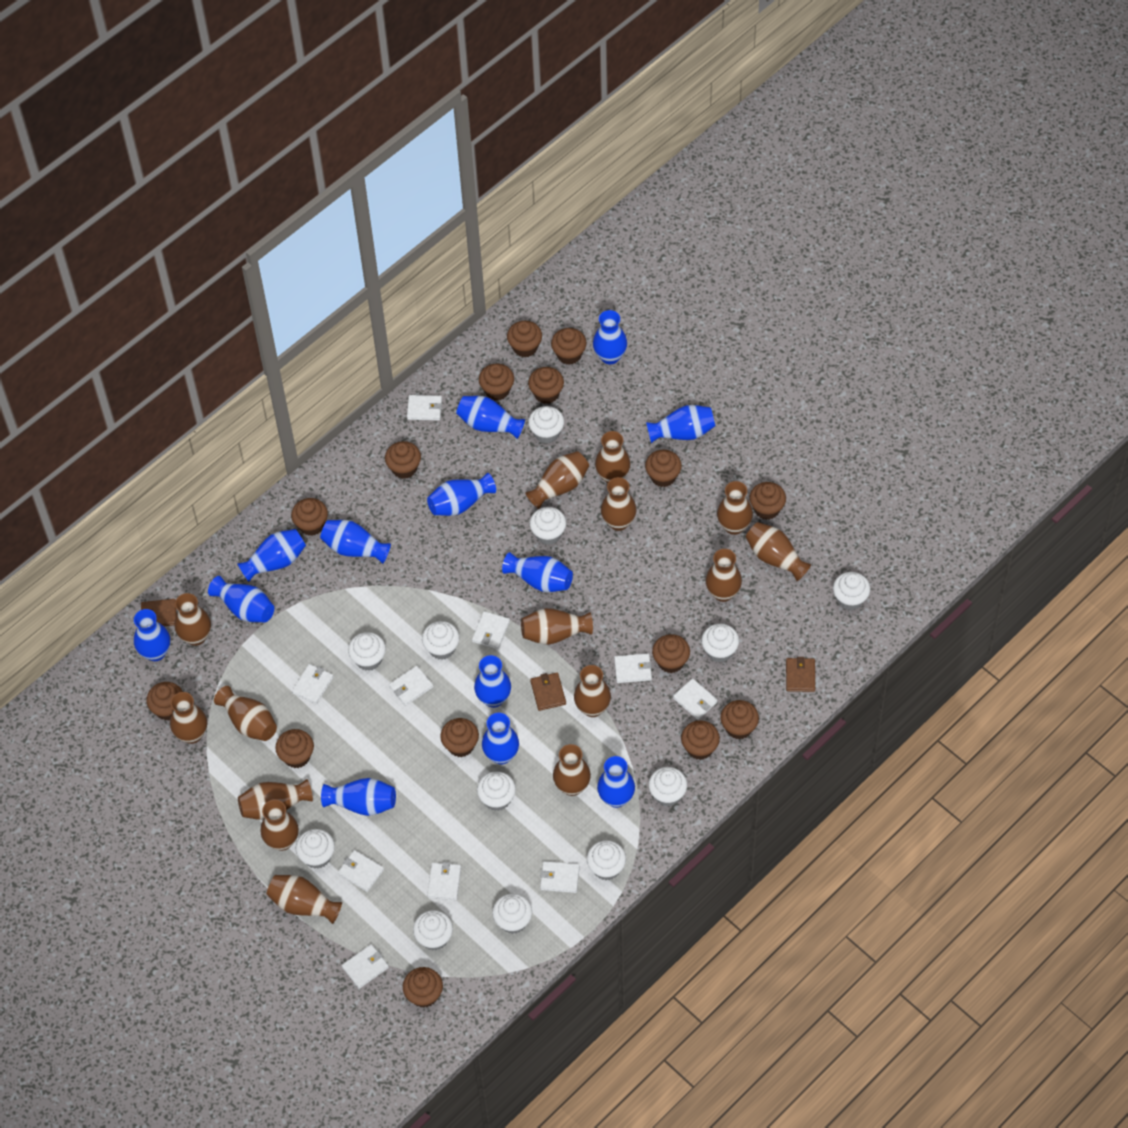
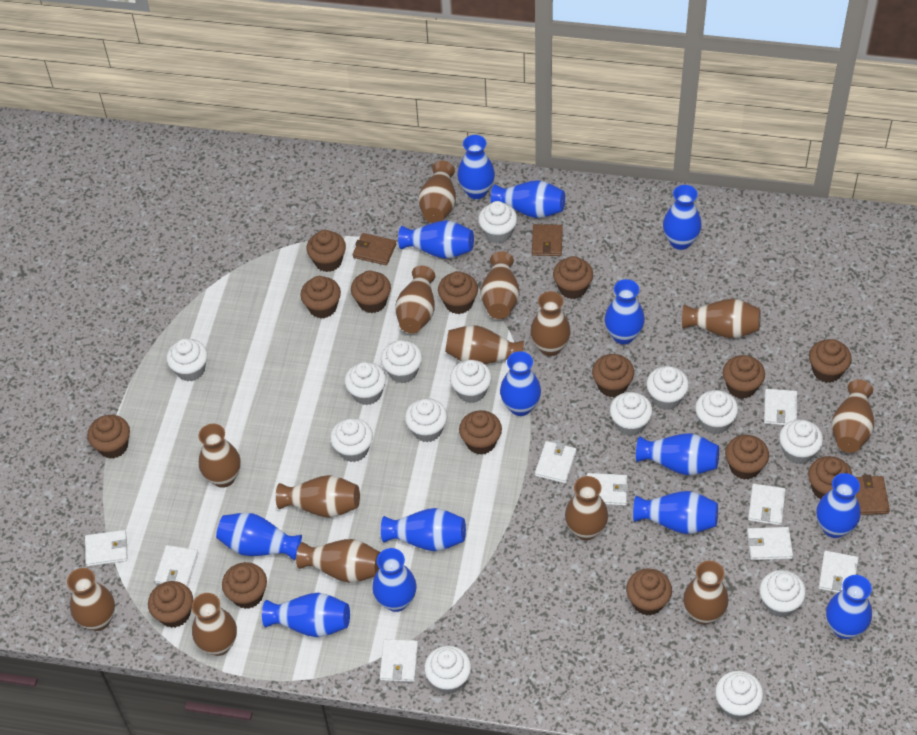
blue vase: [134,609,170,661] [208,576,274,622] [237,529,306,582] [320,520,391,564] [321,778,396,816] [427,473,496,516] [456,396,525,439] [474,655,511,708] [482,713,519,764] [502,552,573,592] [593,310,627,365] [597,756,635,808] [646,405,715,443] = 13 -> [216,513,302,561] [262,593,350,637] [372,548,416,612] [381,508,466,551] [398,220,474,259] [457,135,495,199] [491,180,565,218] [500,351,541,416] [605,279,645,344] [633,491,718,534] [636,433,719,475] [663,185,702,250] [816,473,861,538] [826,575,872,639] = 14
brown vase: [170,692,207,744] [175,593,211,646] [214,686,277,741] [238,779,313,820] [261,800,299,851] [266,875,342,924] [521,608,593,645] [525,451,589,509] [553,744,591,796] [574,665,611,717] [595,431,630,483] [601,477,637,531] [706,549,742,602] [717,481,753,535] [746,522,811,581] = 15 -> [67,568,115,631] [192,593,237,656] [199,424,241,488] [276,475,360,518] [296,539,380,583] [395,266,435,333] [419,161,456,223] [445,325,524,364] [480,251,520,319] [530,291,571,356] [565,476,608,540] [682,299,761,338] [683,561,728,625] [832,380,874,453] = 14
white cupcake: [296,829,335,869] [348,632,386,671] [413,910,453,951] [422,621,459,660] [477,771,516,811] [492,894,532,934] [528,406,564,443] [530,507,566,545] [587,840,626,880] [648,767,687,806] [701,624,739,663] [833,572,870,610] = 12 -> [166,339,208,381] [330,418,373,462] [344,362,386,405] [381,340,422,383] [405,398,447,442] [424,646,471,694] [450,360,492,403] [478,201,517,243] [610,392,653,436] [646,366,689,410] [695,390,738,434] [715,671,763,719] [759,570,806,617] [779,419,823,464] = 14
white wallet: [292,664,334,704] [338,850,384,892] [342,944,389,989] [389,666,433,706] [407,395,442,420] [427,862,461,900] [472,611,510,649] [540,861,580,893] [614,653,652,683] [673,678,718,720] = 10 -> [85,530,128,566] [155,545,198,587] [380,639,418,682] [535,441,577,483] [587,473,628,506] [747,527,793,560] [748,484,786,525] [764,389,797,425] [819,550,859,593] = 9

